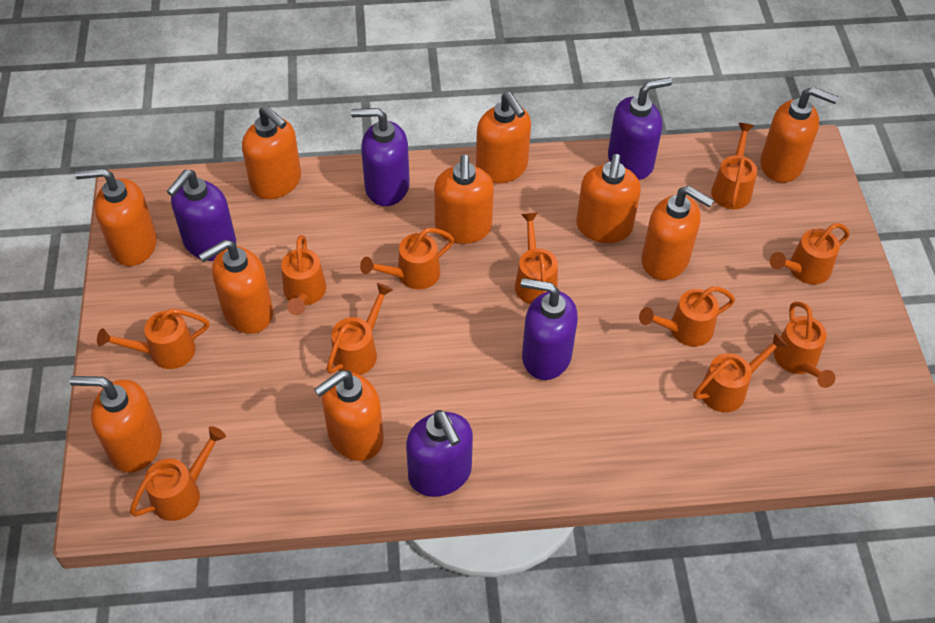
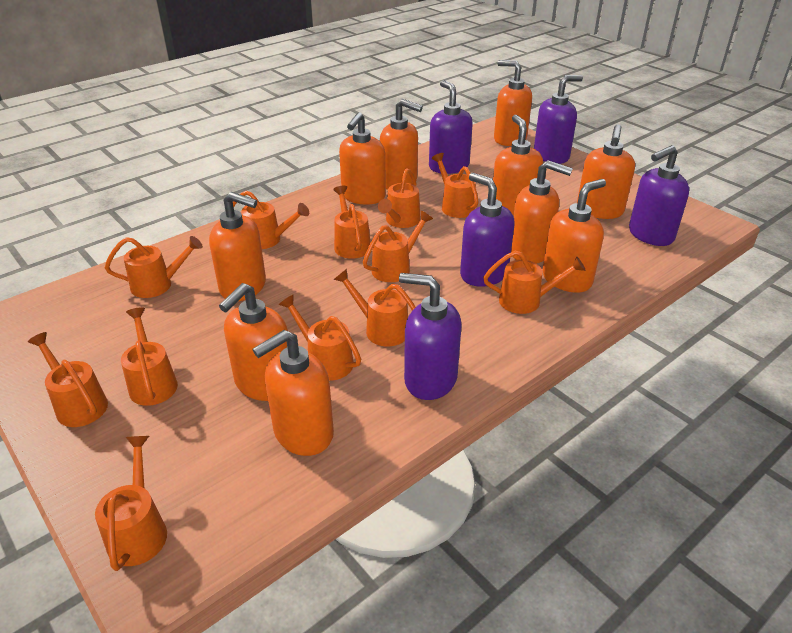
orange watering can: [97,309,209,369] [130,426,226,521] [281,235,326,315] [327,283,393,375] [360,228,454,289] [515,213,558,304] [639,286,735,346] [693,333,788,412] [711,123,757,209] [770,223,850,284] [774,302,836,388] = 11 -> [28,332,108,427] [95,436,167,571] [105,236,203,298] [121,307,178,406] [233,191,309,249] [279,294,361,381] [333,186,370,259] [334,269,415,346] [363,211,433,282] [378,168,420,228] [432,153,479,218] [483,251,586,314] = 12

